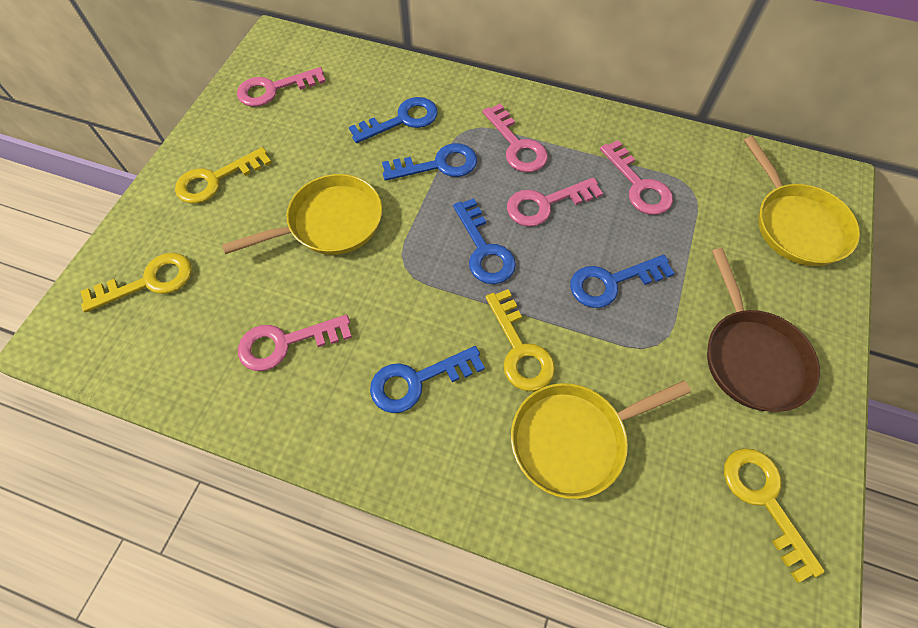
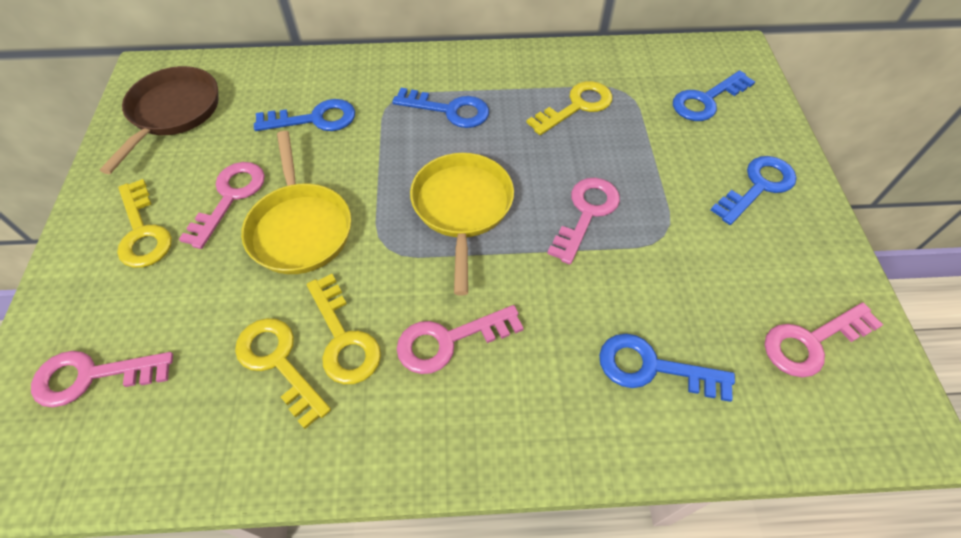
yellow pan: [222,174,382,255] [511,380,691,499] [744,136,860,266] = 3 -> [241,131,351,274] [410,153,514,295] = 2

